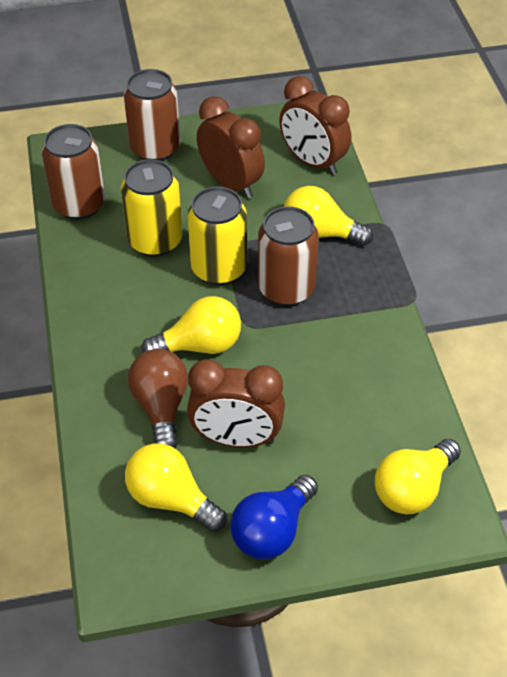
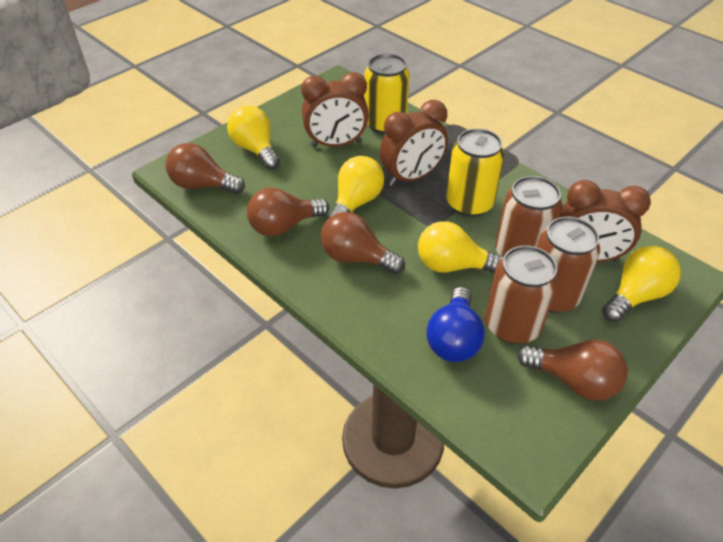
brown light bulb: [128,349,188,448] = 1 -> [166,143,245,194] [247,188,329,237] [321,212,405,274] [517,340,628,401] = 4

